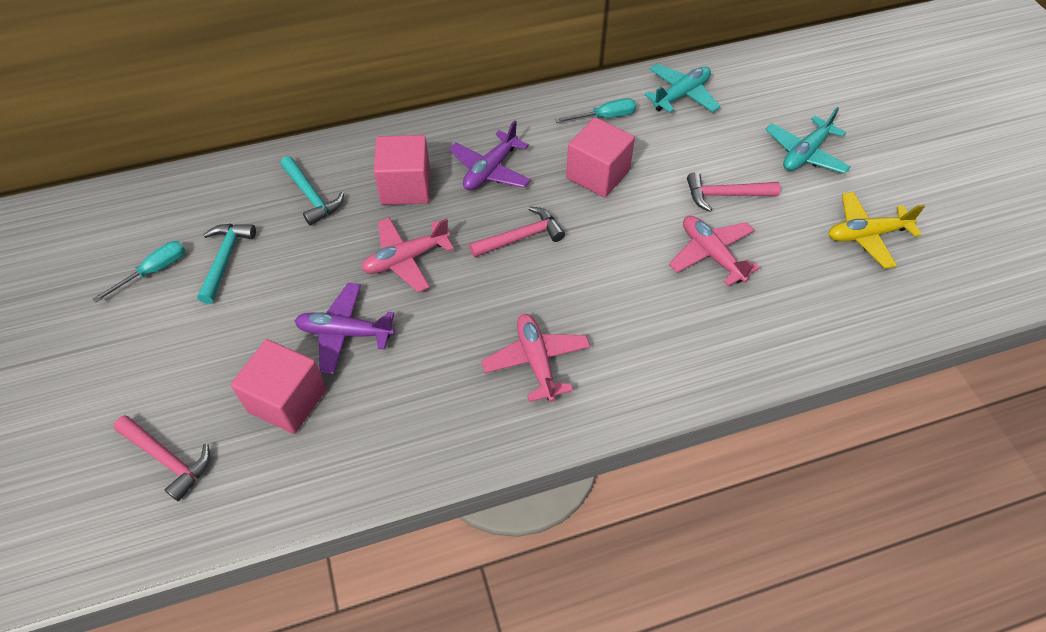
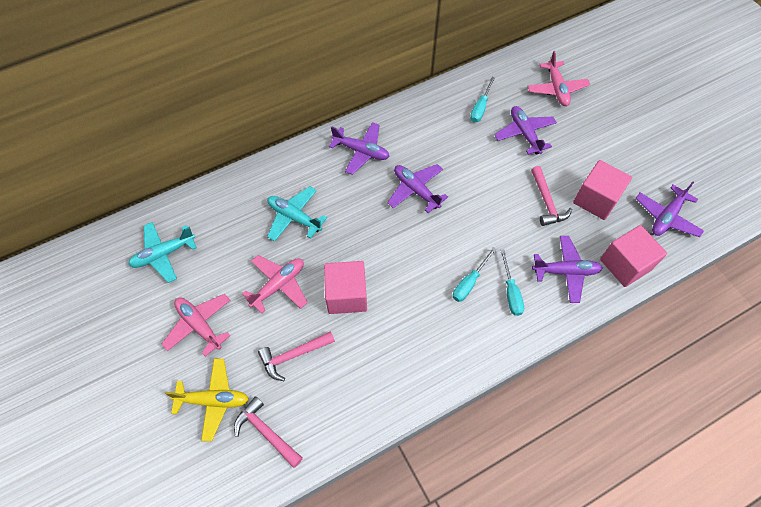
purple plane: [295,283,395,375] [449,121,531,190] = 2 -> [329,122,390,175] [387,164,448,213] [494,106,557,155] [532,236,602,303] [636,182,704,237] = 5
turquoise hammer: [197,224,256,304] [280,156,344,226] = 2 -> none = 0
turquoise screwdriver: [93,241,185,303] [555,98,636,123] = 2 -> [453,247,497,302] [470,77,495,122] [500,250,524,316] = 3

